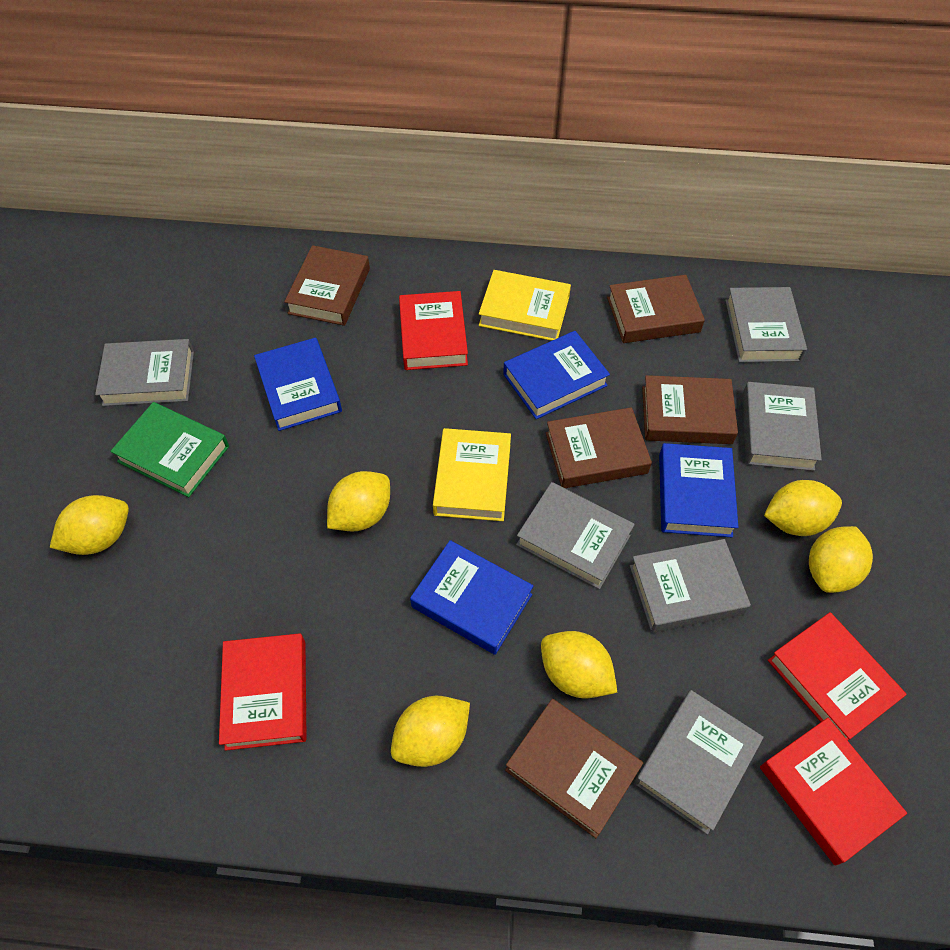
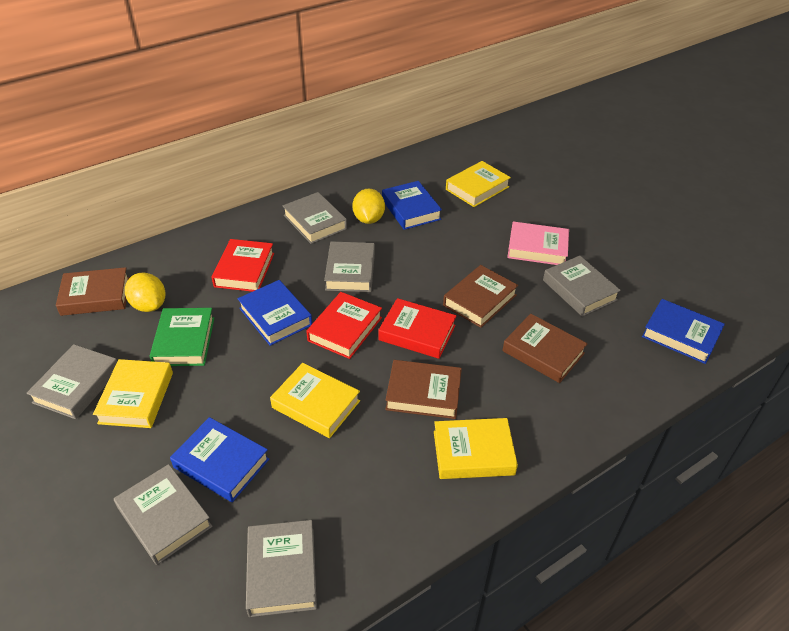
brown book: [284,245,370,326] [505,699,643,838] [546,407,652,488] [607,275,705,343] [642,375,738,444] = 5 -> [56,267,130,316] [385,360,462,419] [443,265,518,328] [502,314,588,383] = 4
pink book: none = 0 -> [507,221,569,265] = 1
red book: [219,633,307,751] [399,291,468,370] [760,718,907,866] [768,612,907,741] = 4 -> [212,239,274,292] [306,292,382,359] [379,298,456,359] = 3
yellow book: [433,428,511,521] [479,270,571,341] = 2 -> [93,359,173,428] [270,363,360,438] [434,418,518,479] [446,161,511,207] = 4
yellow lemon: [50,495,129,555] [327,471,390,532] [391,696,470,767] [541,631,617,698] [764,480,842,536] [809,526,873,593] = 6 -> [125,272,165,312] [352,189,385,224] = 2

